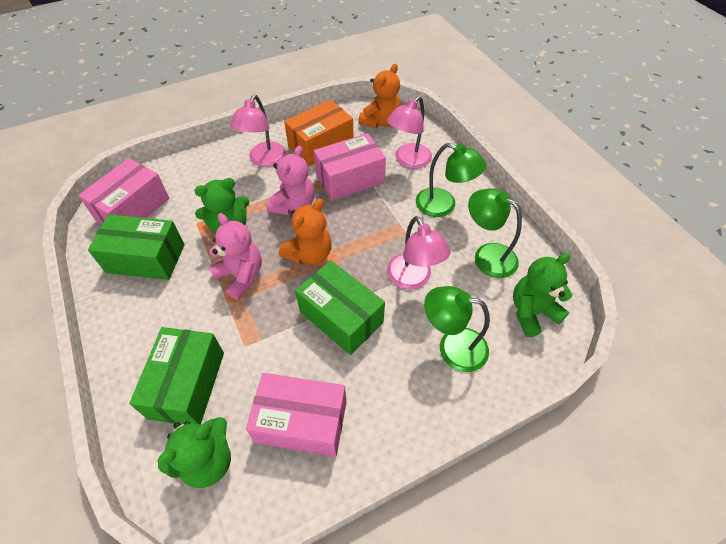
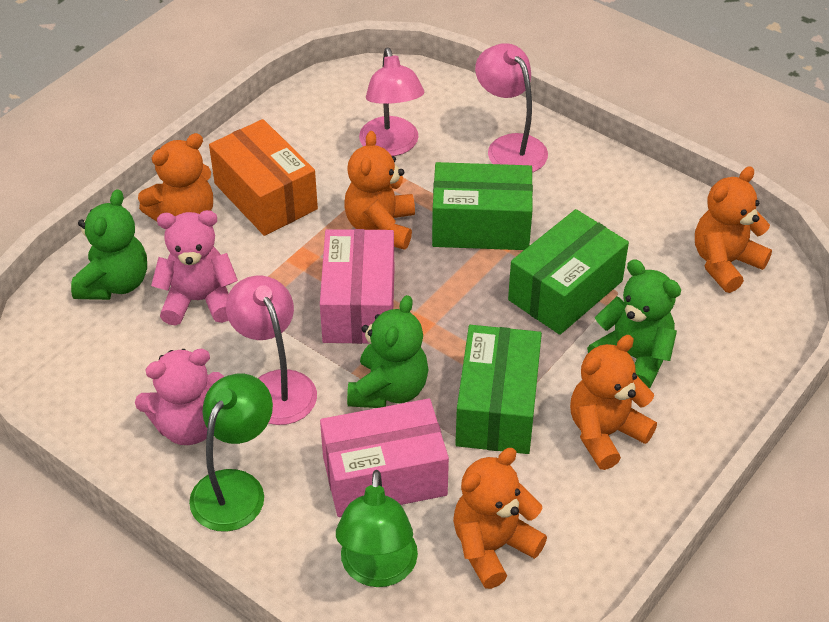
green lamp: [416,143,486,217] [424,286,490,372] [468,188,522,278] = 3 -> [189,374,273,532] [336,470,418,587] = 2
orange teddy bear: [279,198,332,265] [358,64,401,128] = 2 -> [138,133,213,221] [345,131,415,250] [453,448,547,589] [570,335,657,470] [695,166,772,293] = 5
pink box: [78,158,169,224] [246,373,346,457] [314,133,386,201] = 3 -> [320,229,394,344] [320,398,449,517] = 2

